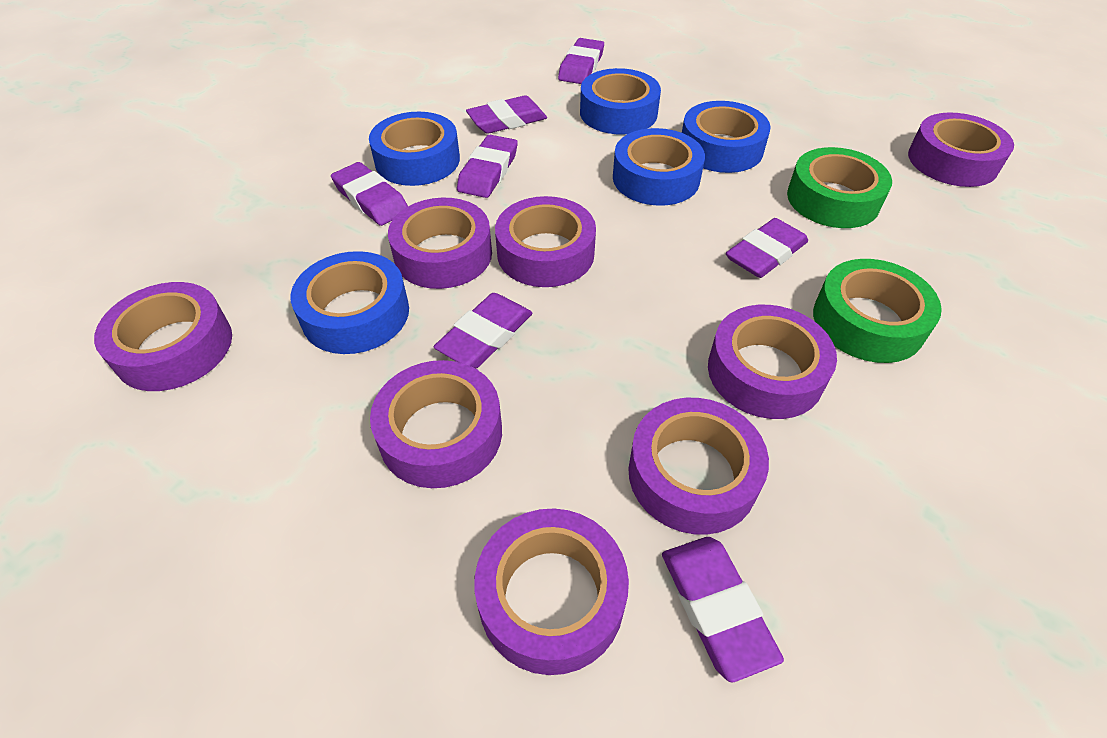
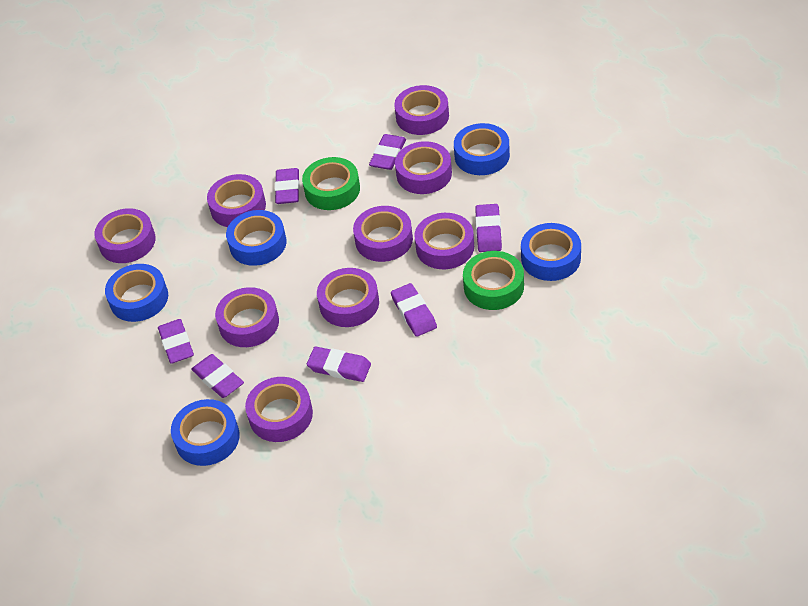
purple tape: [94,282,232,391] [370,360,502,488] [388,198,492,289] [474,509,629,675] [495,196,596,287] [628,398,769,535] [708,305,837,419] [908,112,1014,187] = 8 -> [94,208,156,263] [207,174,266,227] [215,287,279,347] [245,377,313,442] [317,268,379,327] [353,206,413,262] [394,85,449,135] [395,141,452,194] [414,213,474,269] = 9

